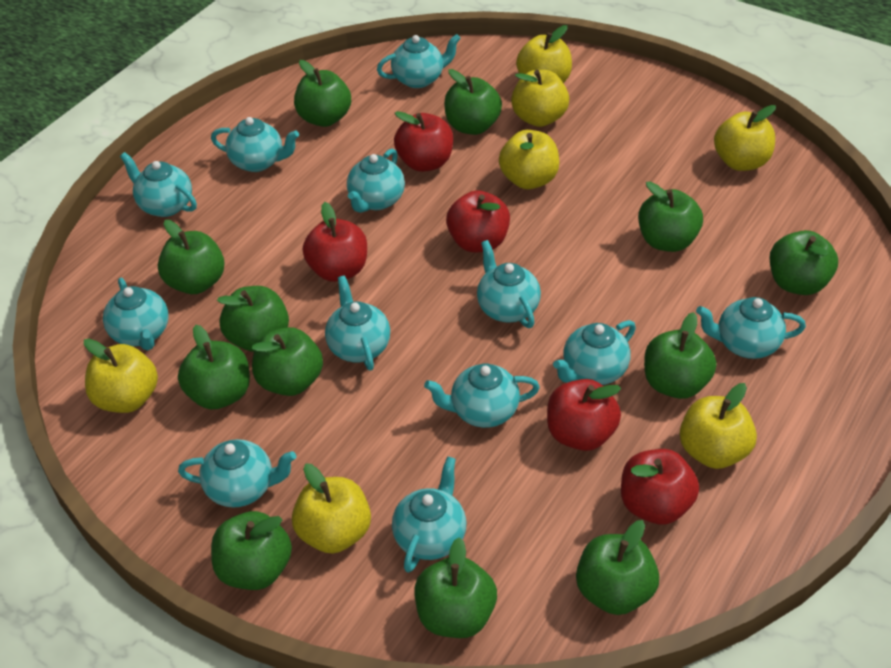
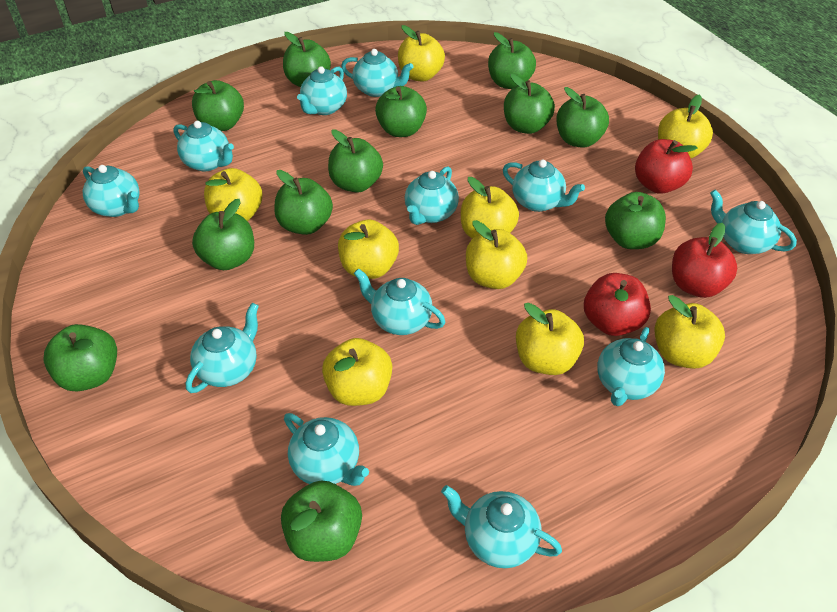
red apple: [303,202,367,282] [394,111,453,172] [446,190,510,252] [547,379,621,451] [621,449,699,525] = 5 -> [584,273,651,336] [635,139,698,194] [672,223,737,298] = 3
yellow apple: [84,339,158,413] [292,463,371,554] [499,130,559,189] [511,70,569,127] [516,25,572,83] [680,383,757,469] [714,105,776,171] = 7 -> [204,168,262,221] [322,338,392,406] [338,219,399,279] [398,25,445,82] [461,177,519,239] [466,220,527,289] [516,303,584,375] [654,295,725,369] [658,94,713,158] = 9

